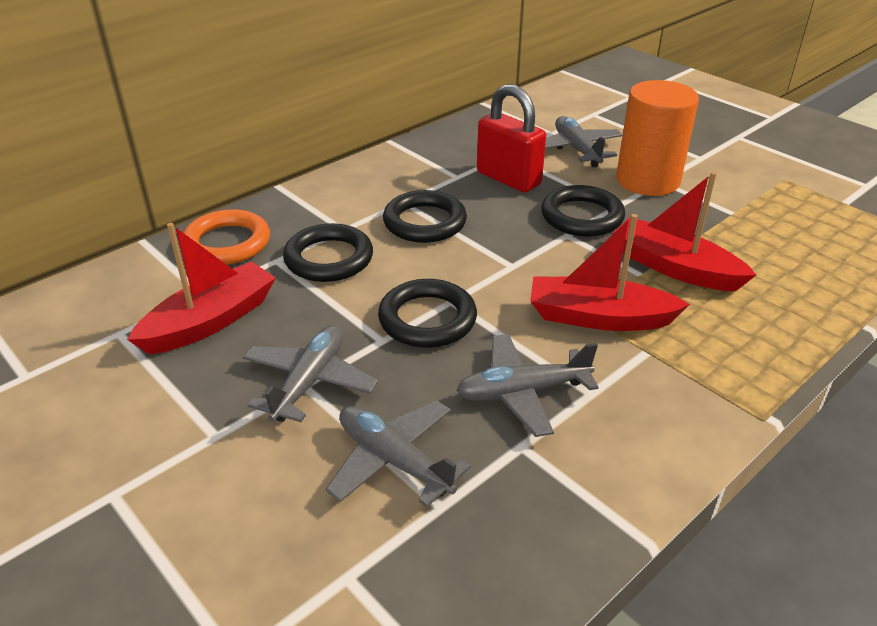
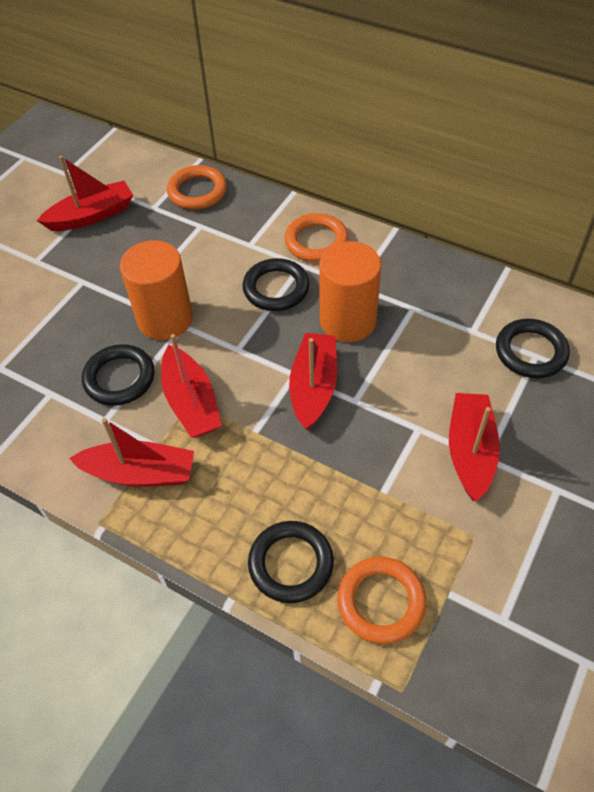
grey plane: [243,325,378,422] [325,400,471,507] [456,334,599,437] [545,116,623,168] = 4 -> none = 0
orange cylinder: [616,80,699,196] = 1 -> [120,240,193,340] [319,241,381,342] = 2
orange ring: [183,209,270,265] = 1 -> [167,165,227,209] [285,213,348,262] [337,557,426,644] = 3
red boat: [127,223,276,354] [530,214,690,331] [613,172,756,291] = 3 -> [37,156,133,231] [69,418,194,487] [161,334,222,438] [289,333,337,430] [449,393,500,501] = 5
red padlock: [477,84,546,192] = 1 -> none = 0

